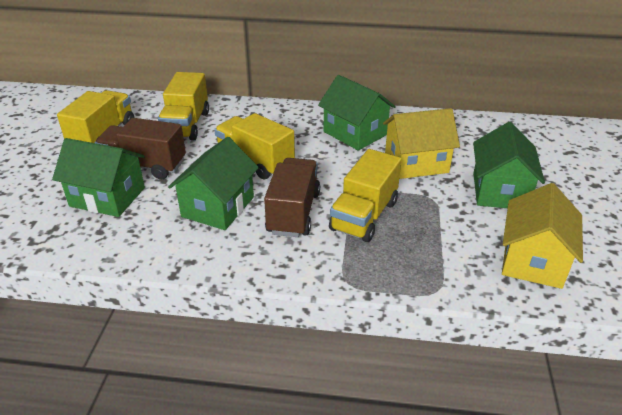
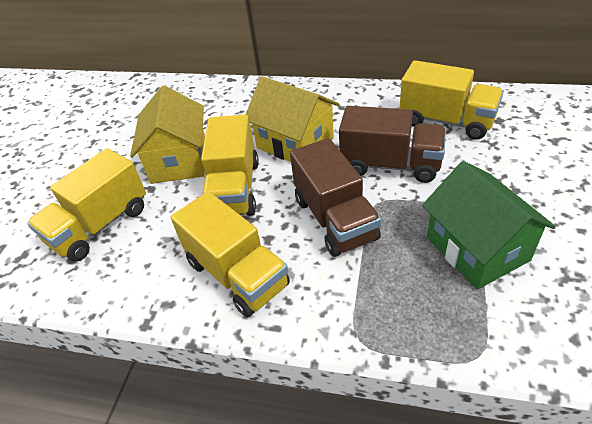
green house: [52,138,145,217] [168,137,259,230] [318,75,396,151] [473,122,545,208] = 4 -> [422,161,556,290] = 1

